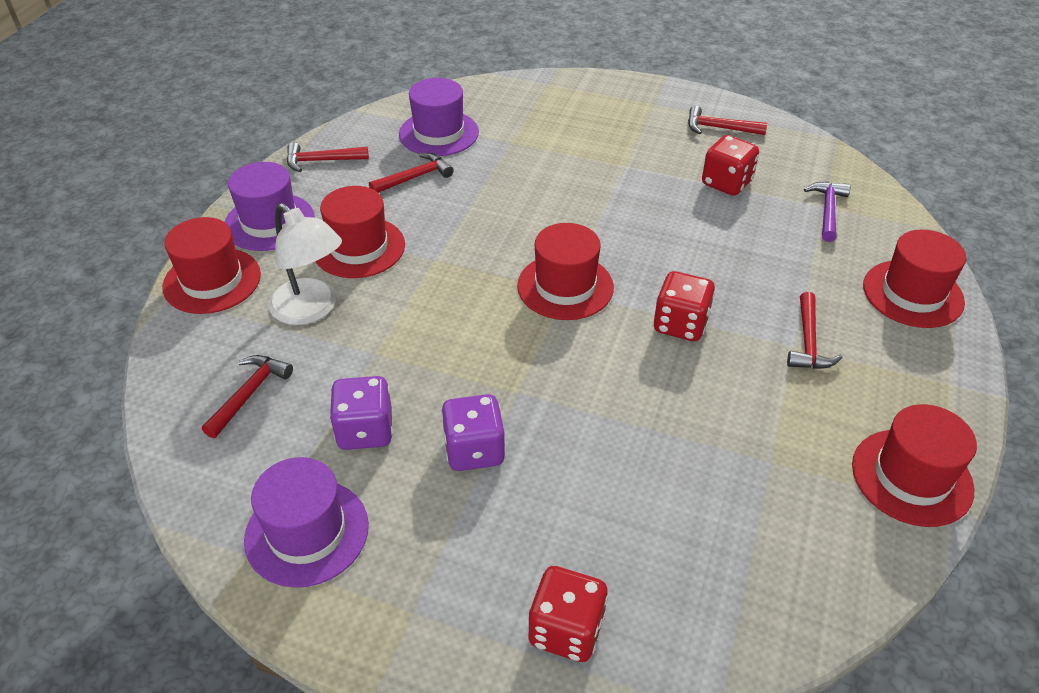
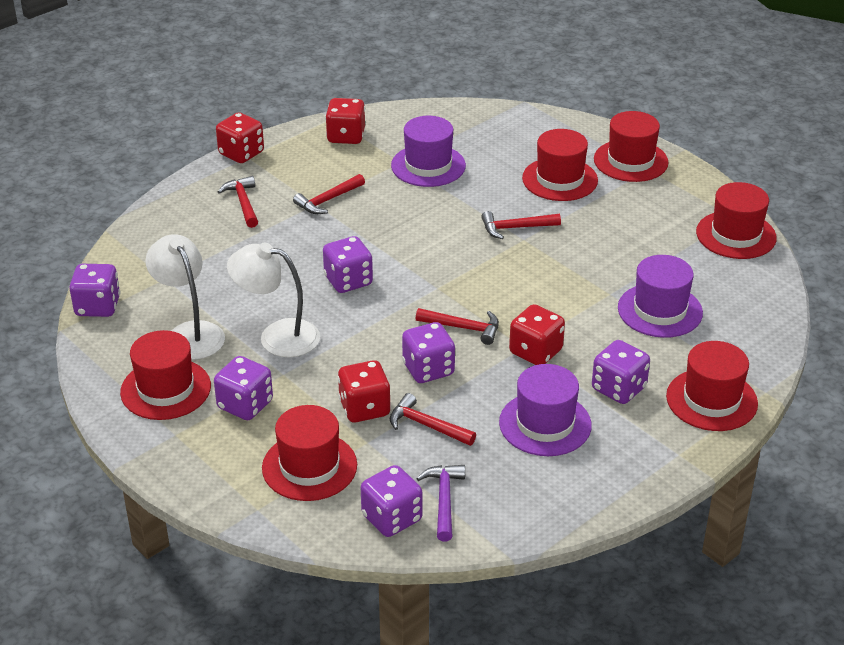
purple dice: [329,376,393,450] [441,394,506,471] = 2 -> [69,264,120,317] [214,356,273,420] [323,236,373,293] [361,465,423,537] [402,322,455,383] [592,340,650,404] = 6
red dice: [528,566,608,662] [654,271,715,341] [702,135,759,196] = 3 -> [216,112,264,163] [325,98,365,144] [338,360,391,422] [509,304,565,365] = 4
red hat: [162,217,261,314] [315,186,405,278] [517,223,614,320] [852,404,977,527] [863,229,966,328] = 5 -> [120,330,211,420] [262,405,357,501] [522,129,598,201] [594,111,669,182] [666,341,758,431] [696,182,777,259] = 6
white lamp: [268,203,342,325] = 1 -> [146,234,225,360] [227,243,320,357] = 2

